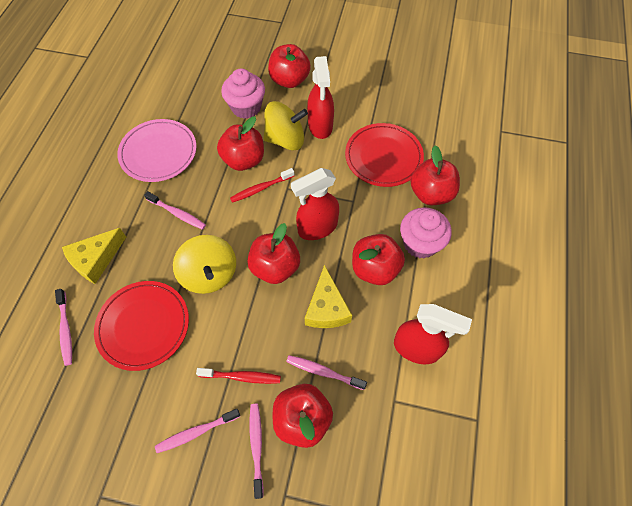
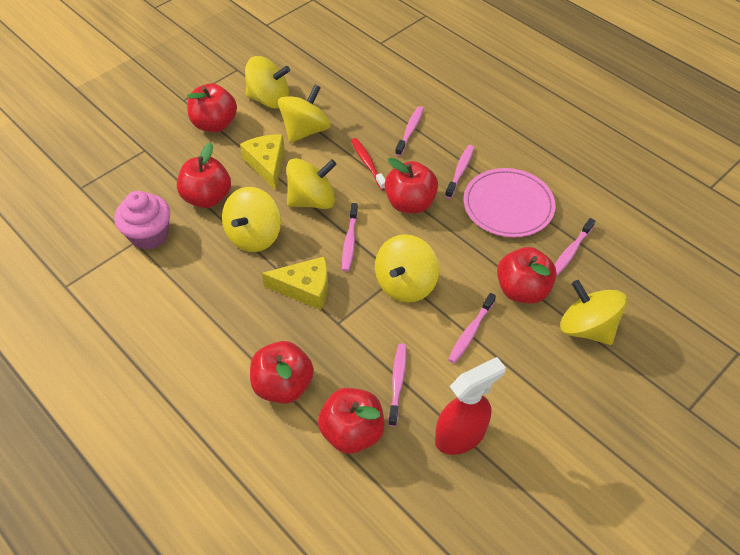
pink cupcake: [221,68,265,119] [400,207,452,259] = 2 -> [114,191,170,250] = 1
pink toothbrush: [55,289,72,366] [144,191,206,230] [155,409,240,453] [250,404,264,499] [286,355,367,390] = 5 -> [342,203,358,271] [388,343,407,427] [395,106,424,156] [445,145,474,199] [448,293,496,363] [555,218,595,277] = 6
red plate: [94,281,189,371] [345,123,424,187] = 2 -> none = 0
red spray bottle: [291,168,339,240] [307,56,334,139] [394,304,472,364] = 3 -> [435,357,506,455] = 1
red toothbrush: [196,368,281,384] [230,168,294,203] = 2 -> [351,138,385,190] = 1
yellow spinning top: [173,235,236,294] [264,101,308,151] = 2 -> [222,187,281,252] [245,56,290,109] [278,84,331,143] [286,158,337,209] [375,234,439,303] [560,280,627,345] = 6

